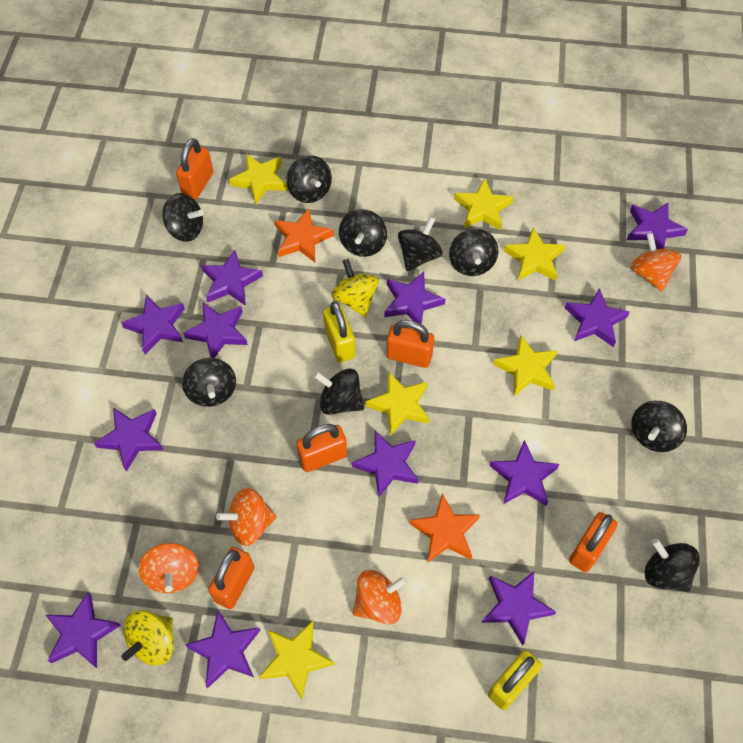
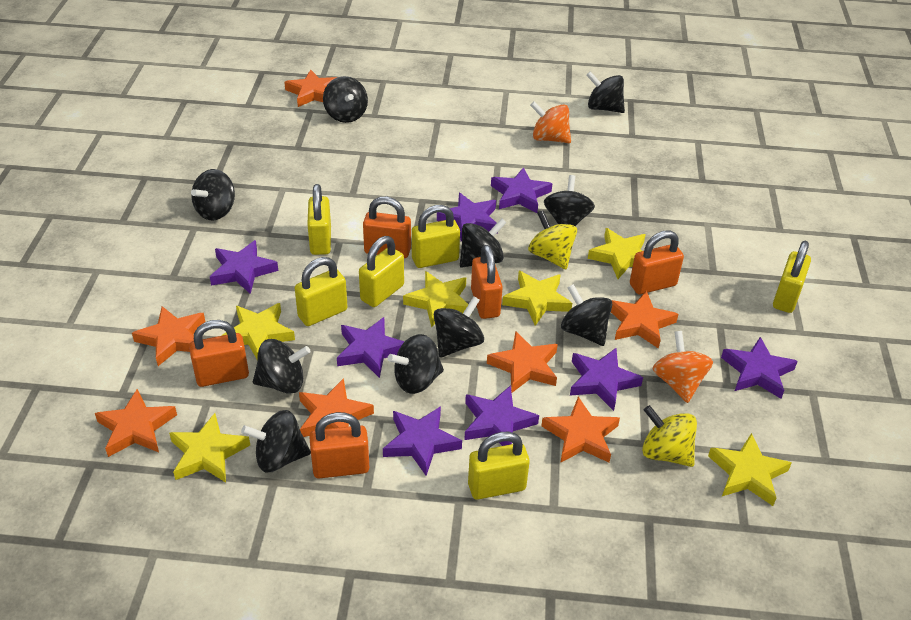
black spinning top: [162,193,204,242] [182,358,236,407] [287,155,332,203] [313,369,364,415] [339,209,387,257] [398,217,443,272] [449,229,499,276] [631,401,687,452] [645,539,700,592] = 9 -> [191,169,235,220] [241,410,311,473] [253,339,311,393] [323,76,368,123] [387,334,444,394] [434,296,484,358] [460,218,507,268] [544,175,595,226] [561,284,612,346] [586,71,625,113] = 10
orange spinning top: [139,543,199,593] [216,488,277,546] [353,570,408,624] [630,233,681,292] = 4 -> [530,101,571,143] [652,331,713,403] = 2
orange star: [275,208,334,262] [409,494,480,563] = 2 -> [95,389,177,457] [132,306,205,366] [284,70,338,107] [299,378,374,437] [487,331,558,393] [541,397,620,463] [611,291,678,349] = 7
purple star: [46,592,121,668] [94,408,164,472] [121,295,185,354] [183,303,248,358] [185,610,260,688] [201,250,263,306] [352,430,419,498] [384,272,445,324] [482,571,556,645] [489,440,559,506] [565,288,630,347] [627,202,688,249] = 12 -> [210,240,278,294] [337,317,405,378] [383,406,462,476] [437,193,498,241] [464,385,539,446] [491,167,552,213] [570,348,643,411] [721,337,798,399] = 8
yellow padlock: [323,302,355,363] [488,650,542,710] = 2 -> [295,257,348,326] [307,184,331,255] [359,236,404,307] [412,205,460,268] [468,432,530,500] [773,241,811,313] = 6

